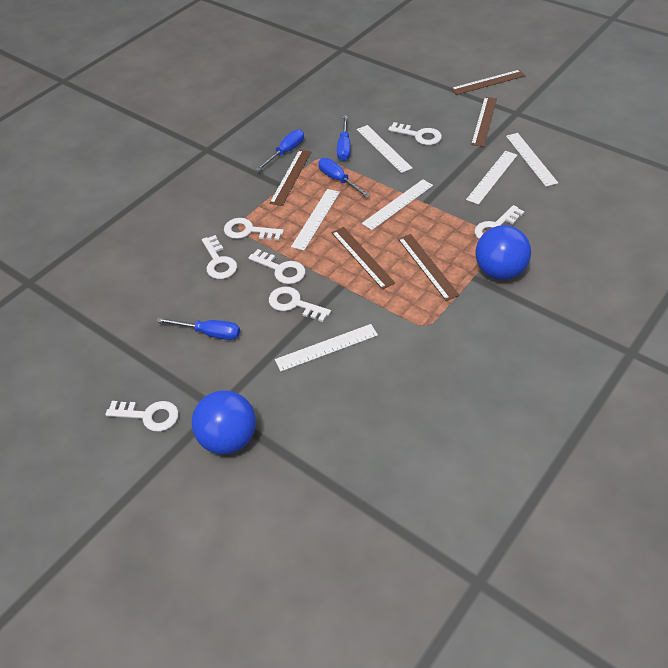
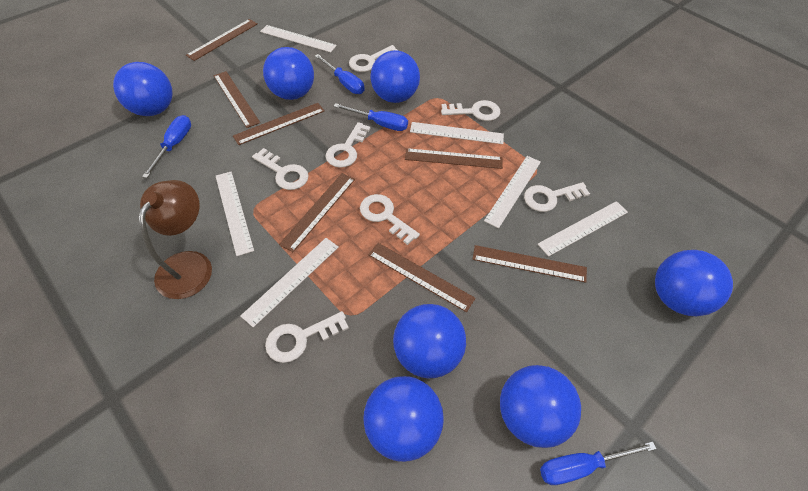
blue ball: [192,390,256,455] [475,225,531,280] = 2 -> [113,62,172,116] [263,47,314,100] [363,376,444,462] [370,50,420,103] [393,304,466,378] [500,365,581,448] [655,250,733,316] = 7
brown lamp: none = 0 -> [139,180,212,299] = 1
brown ruler: [269,150,311,206] [332,227,395,290] [398,234,460,301] [451,70,526,95] [471,97,497,147] = 5 -> [186,19,258,61] [214,71,260,128] [233,103,325,145] [279,173,355,252] [368,243,475,312] [405,148,503,169] [472,245,587,283] = 7

